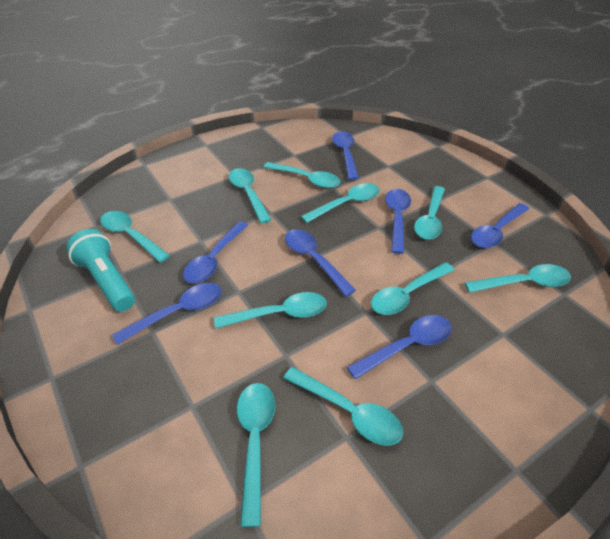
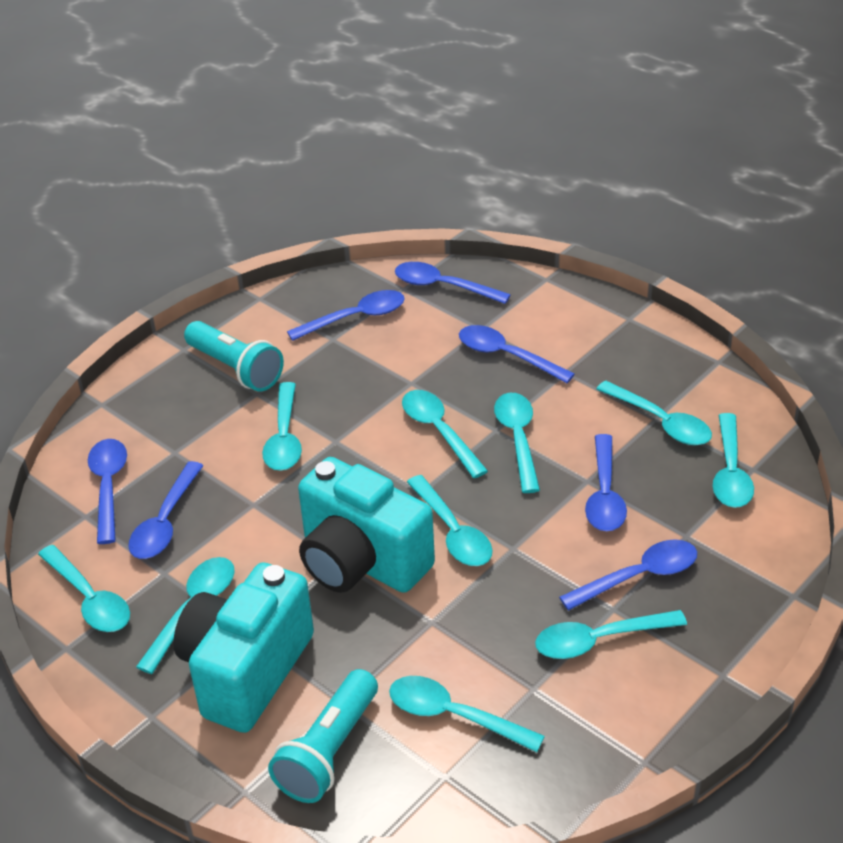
turquoise camera: none = 0 -> [173,562,314,733] [298,457,435,593] = 2
turquoise flashlight: [66,229,135,312] = 1 -> [184,321,284,392] [268,669,378,803] = 2

